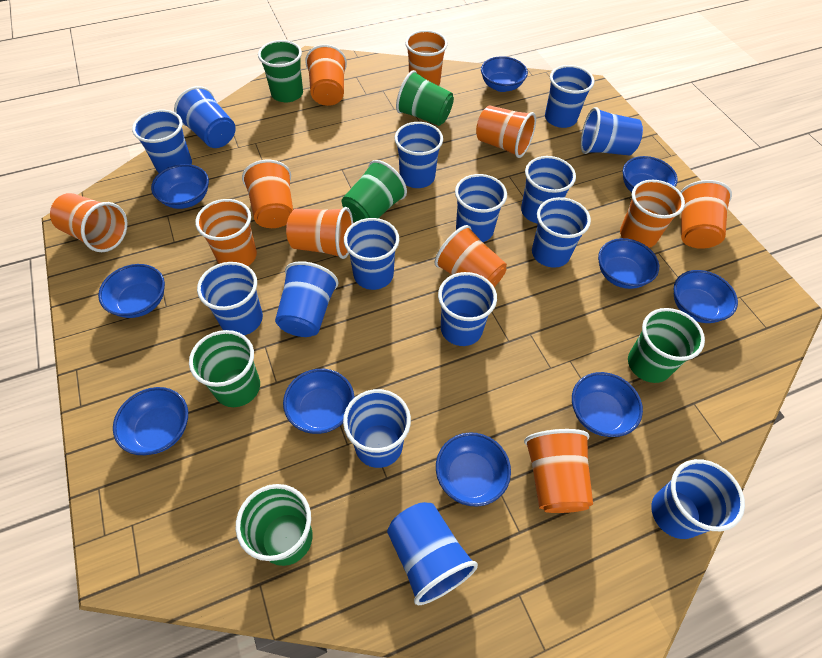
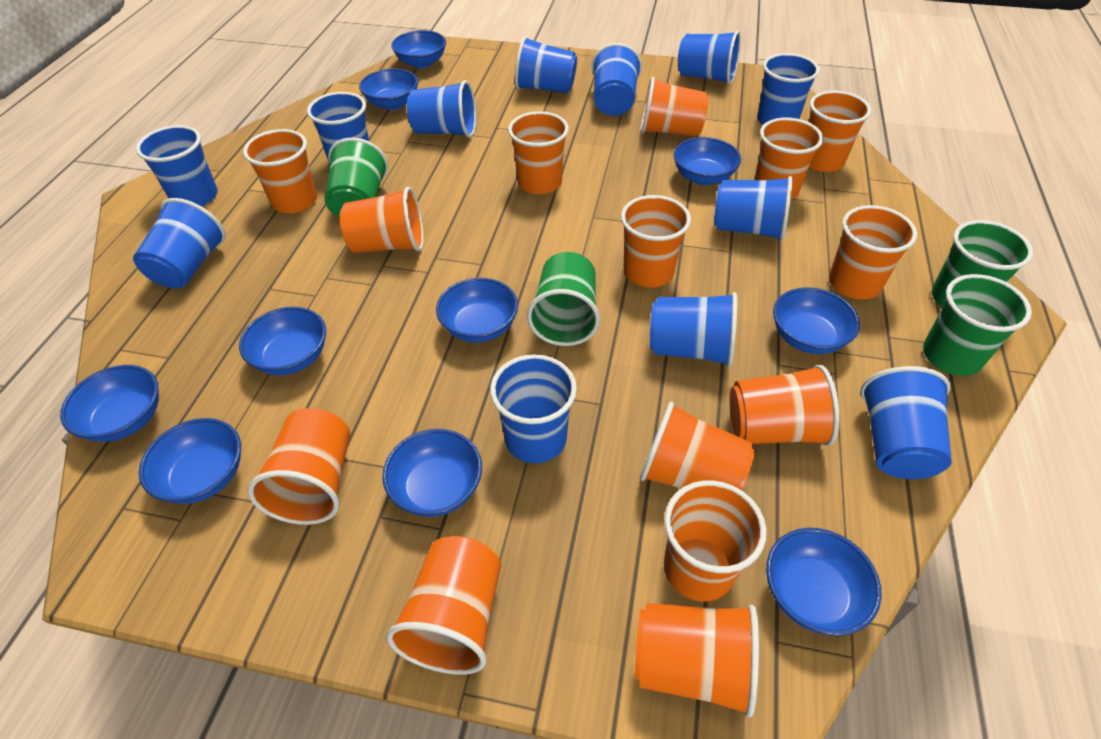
blue cup: [132,110,192,173] [174,86,236,148] [197,262,263,335] [275,261,338,337] [343,389,411,468] [344,218,399,290] [387,502,478,605] [395,122,443,188] [438,272,497,346] [455,174,507,242] [521,156,576,224] [532,197,591,268] [545,65,594,128] [581,107,643,156] [651,459,745,539] = 15 -> [133,198,226,288] [136,125,218,207] [307,92,369,165] [407,80,476,138] [490,354,577,463] [515,36,577,94] [592,43,642,116] [650,292,737,367] [678,30,741,85] [714,176,792,241] [757,53,820,125] [861,366,952,479] = 12
green cup: [189,330,260,407] [236,484,313,566] [258,40,303,102] [342,160,407,222] [396,70,454,126] [628,308,705,383] = 6 -> [325,138,388,218] [527,252,600,346] [923,274,1032,376] [932,220,1033,307] = 4
orange cup: [50,193,128,252] [195,199,257,266] [242,160,293,228] [286,207,353,259] [305,44,347,106] [405,30,448,86] [435,225,507,287] [476,105,536,158] [524,429,593,513] [620,180,685,248] [680,180,732,249] = 11 -> [243,129,317,213] [247,408,350,525] [340,187,424,253] [386,536,501,675] [508,111,569,194] [621,195,691,288] [635,603,759,717] [640,402,755,491] [641,77,709,136] [664,480,767,602] [730,365,839,446] [754,118,823,200] [809,91,871,172] [829,205,917,300] = 14

